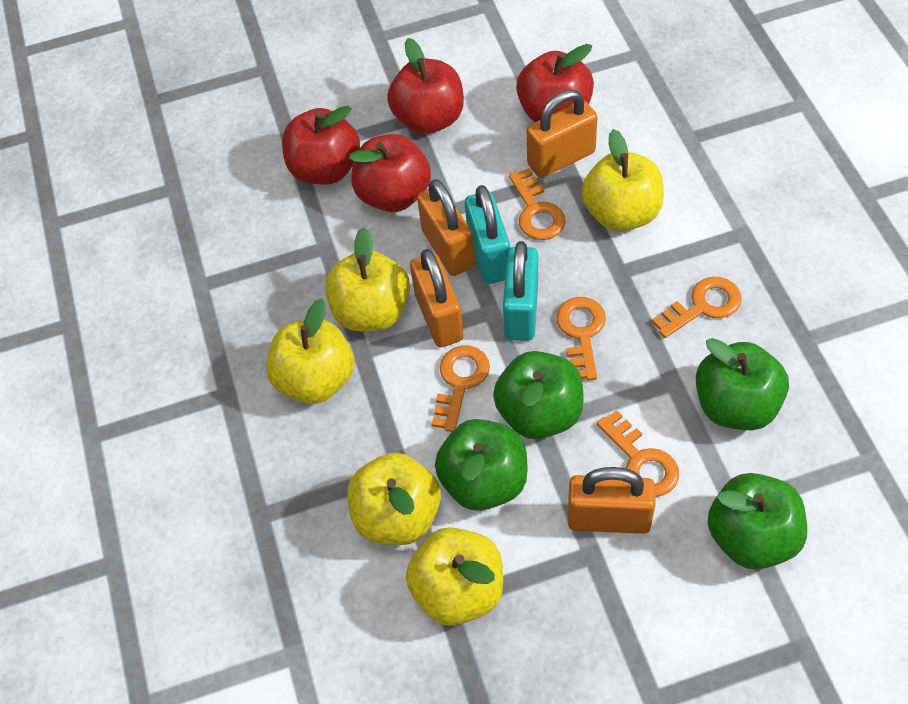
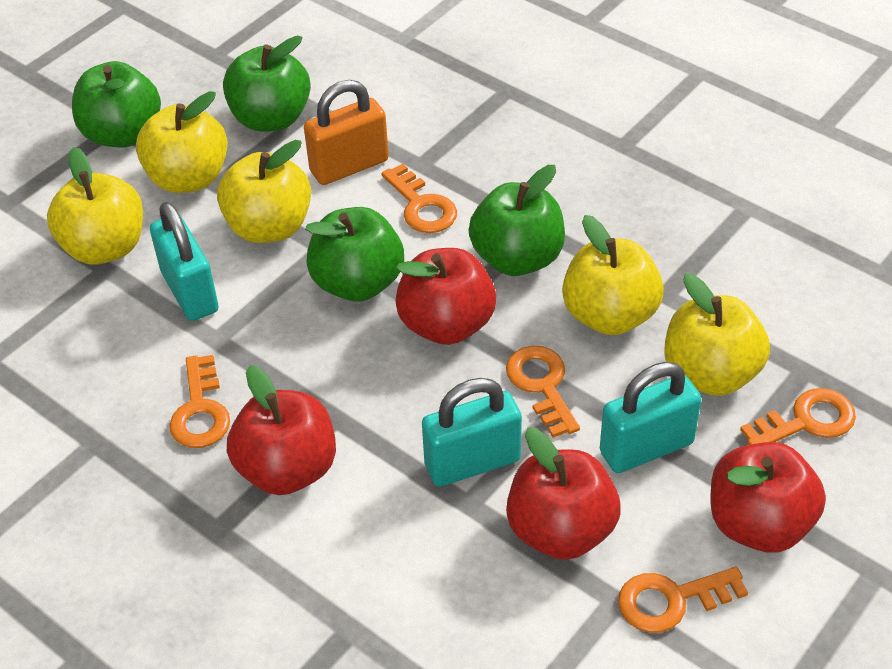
orange padlock: [410,249,464,347] [417,179,475,276] [527,90,598,178] [568,467,656,534] = 4 -> [304,80,389,185] = 1
turquoise padlock: [465,185,510,284] [503,241,538,341] = 2 -> [150,202,219,321] [422,378,522,487] [600,362,702,473] = 3

